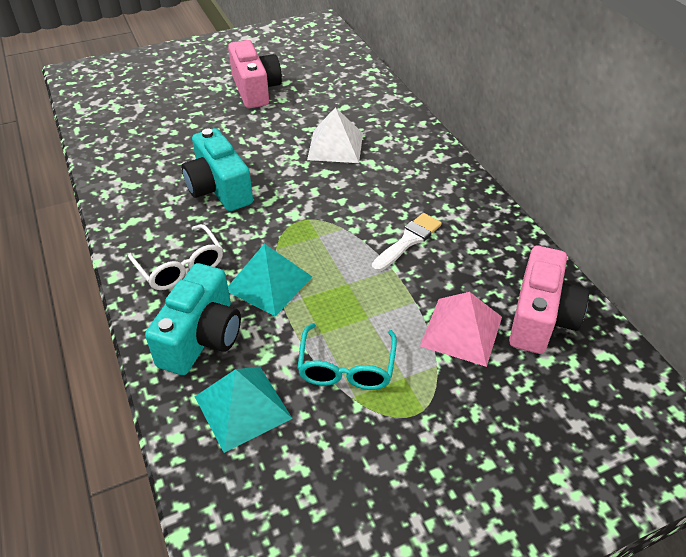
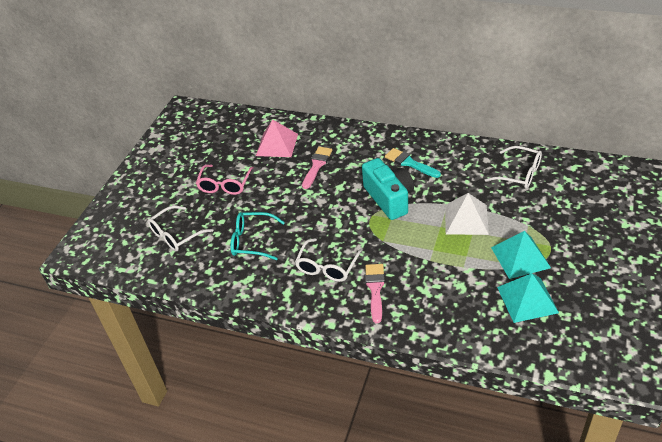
pink brush: none = 0 -> [302,147,332,189] [365,264,385,323] = 2
pink camera: [228,40,282,108] [509,246,589,354] = 2 -> none = 0
pink glasses: none = 0 -> [196,165,254,195] = 1
turquoise brush: none = 0 -> [385,148,441,178] = 1
turquoise camera: [145,263,241,375] [182,128,253,211] = 2 -> [362,158,414,220] = 1
white brush: [371,213,442,272] = 1 -> none = 0
white glasses: [128,224,223,290] = 1 -> [148,206,214,251] [295,238,362,282] [485,146,542,189] = 3

